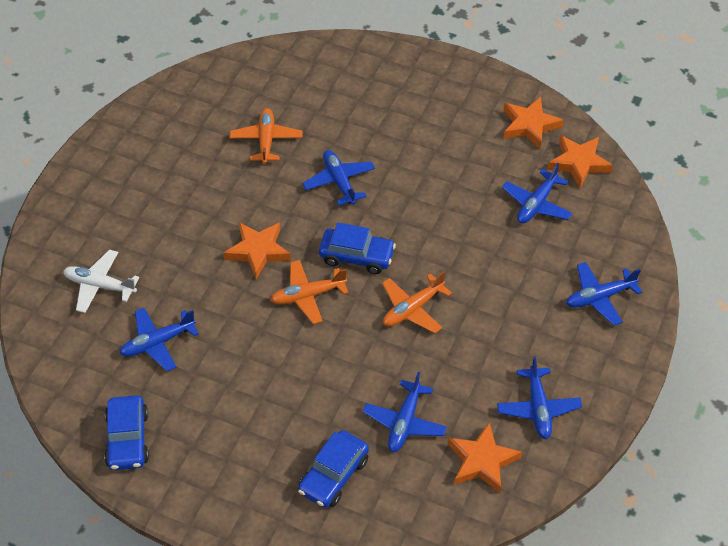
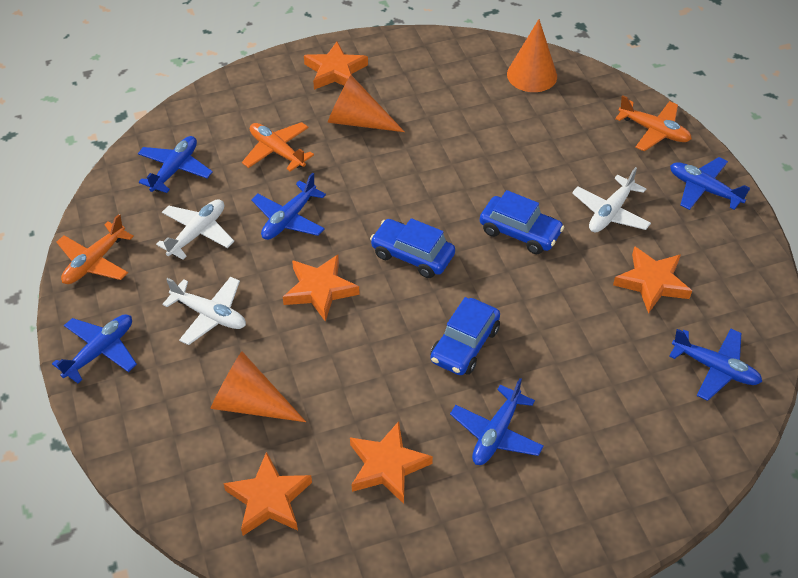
orange cone: none = 0 -> [210,351,306,422] [328,75,405,132] [507,19,557,92] = 3
orange star: [223,222,291,279] [448,422,522,493] [504,97,564,149] [548,135,613,188] = 4 -> [223,452,312,536] [283,255,360,322] [304,42,368,90] [350,421,433,504] [613,246,692,314] = 5
white plane: [64,250,140,313] = 1 -> [156,199,234,260] [162,277,246,345] [572,167,651,232] = 3

